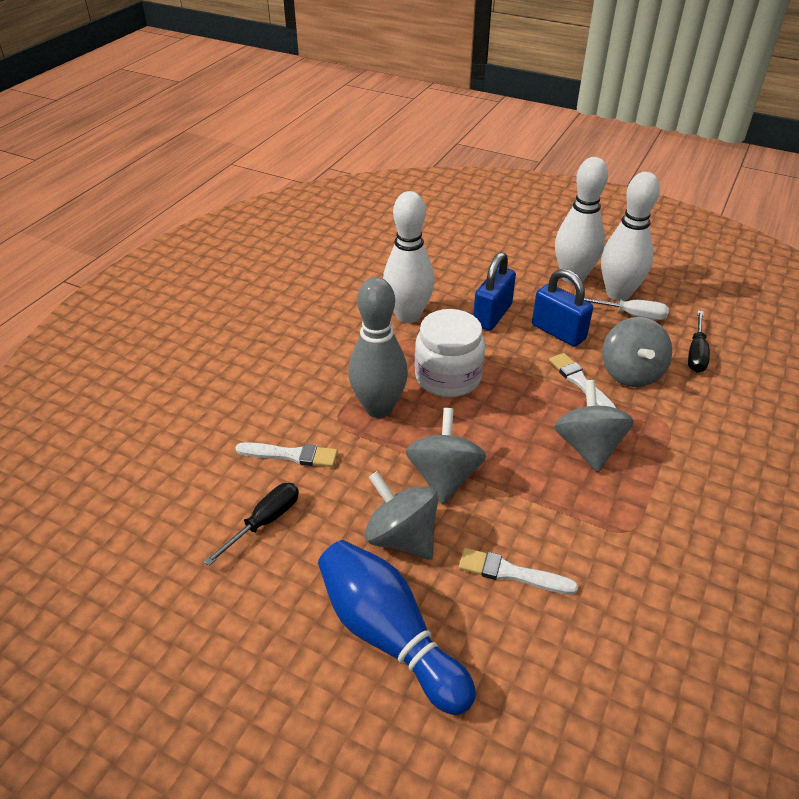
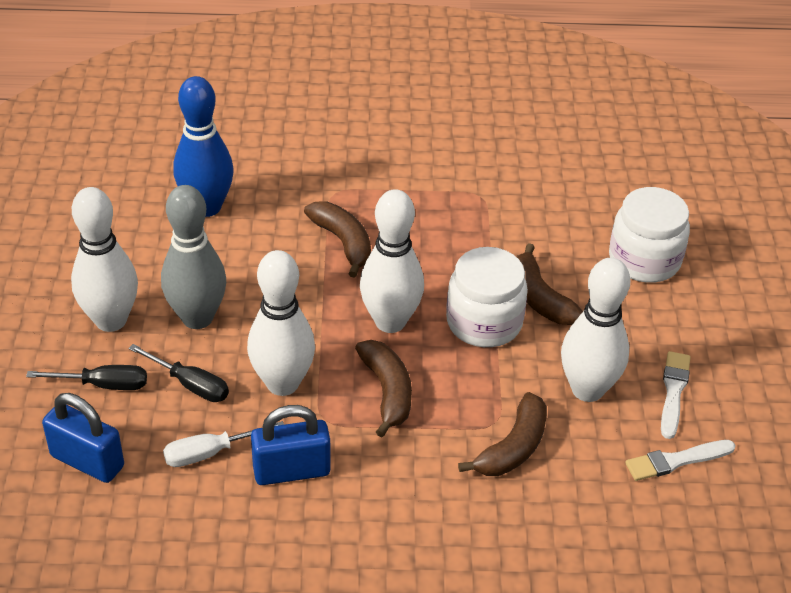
brown banana: none = 0 -> [304,202,371,278] [355,340,412,437] [458,392,547,476] [517,243,583,325] = 4
grey spinning top: [364,471,438,560] [406,408,486,504] [554,380,634,472] [602,317,672,387] = 4 -> none = 0
white bowling pin: [383,191,435,323] [555,157,608,284] [601,172,660,301] = 3 -> [71,187,138,332] [247,250,315,396] [360,189,424,333] [561,258,631,402] = 4
white brush: [236,442,338,467] [459,548,578,595] [549,353,617,409] = 3 -> [625,440,736,481] [661,351,691,439] = 2
white jar: [415,309,485,397] = 1 -> [446,247,528,347] [609,187,690,283] = 2

